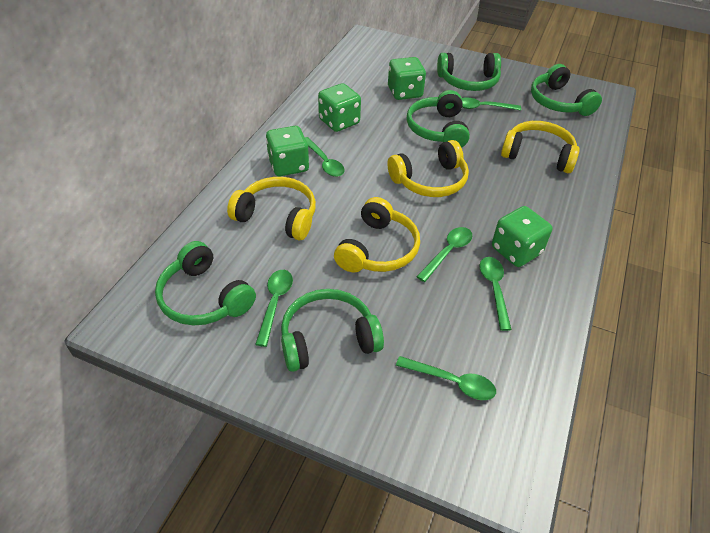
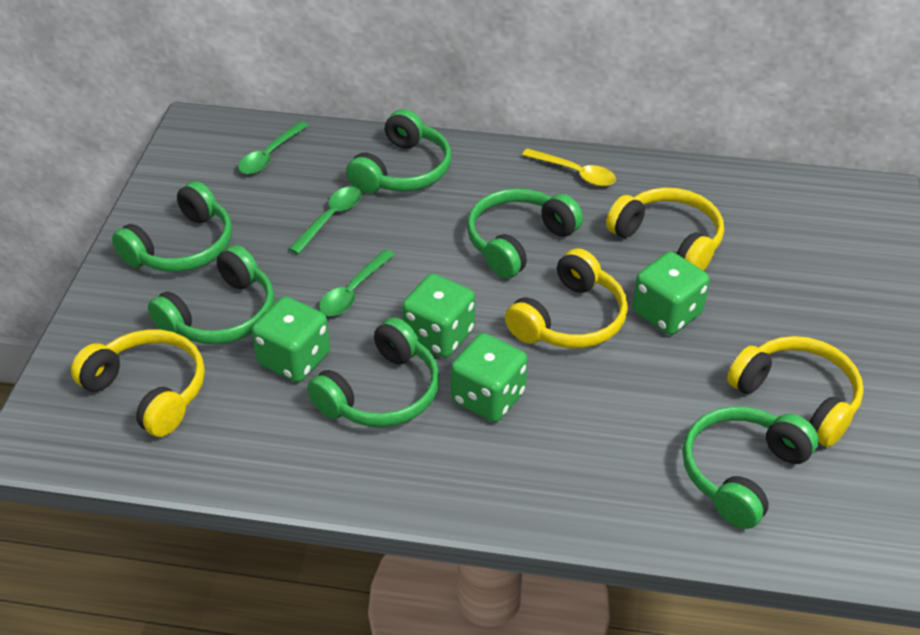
green headphones: [155,241,256,325] [281,289,384,372] [407,90,470,148] [437,53,501,91] [531,64,602,116] = 5 -> [112,181,232,272] [148,245,275,344] [307,317,440,427] [346,109,452,194] [467,188,583,279] [683,406,819,529] = 6
green spoon: [255,270,293,347] [305,137,345,177] [396,356,496,400] [417,227,472,282] [462,98,521,111] [479,257,512,331] = 6 -> [238,121,309,174] [289,187,361,254] [319,249,395,316] = 3
yellow spoon: none = 0 -> [522,148,616,186] = 1

